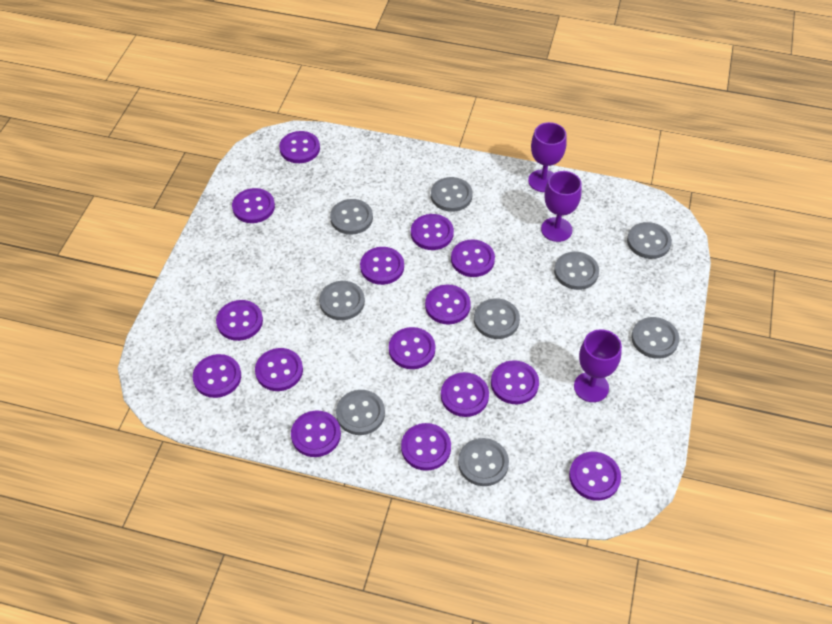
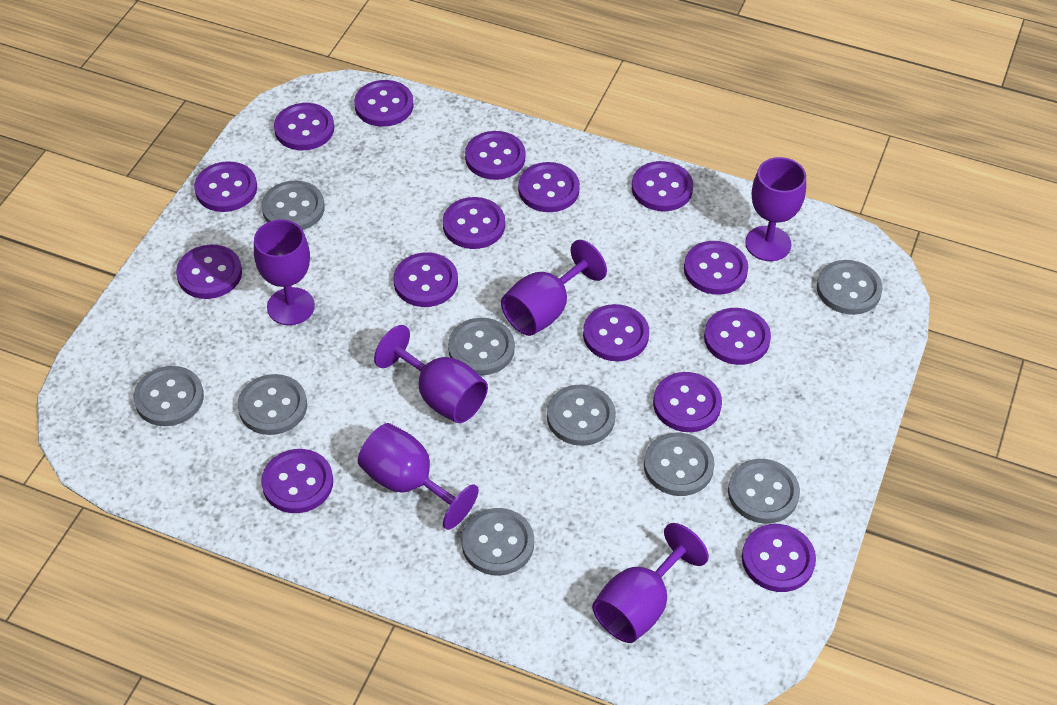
purple goblet: [528,122,567,192] [541,171,582,242] [574,329,622,402] = 3 -> [254,219,315,325] [358,423,479,530] [374,325,488,423] [501,240,607,336] [592,523,709,643] [745,157,806,261] = 6

